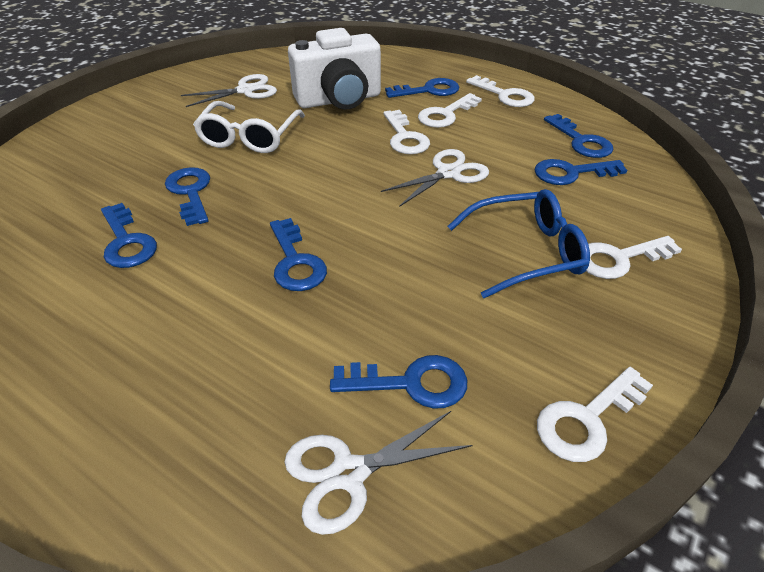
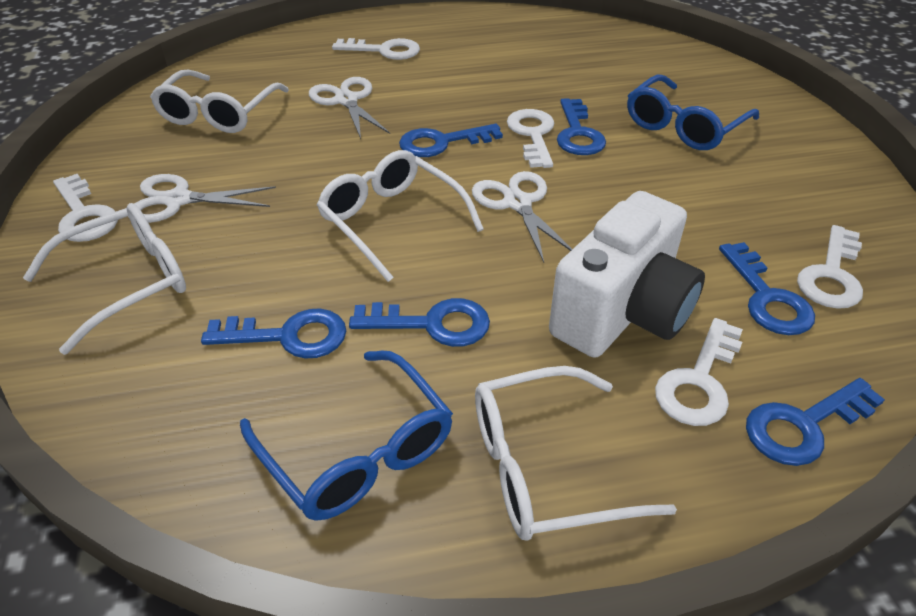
blue glasses: [448,189,590,298] = 1 -> [240,351,453,521] [627,74,759,150] = 2
blue key: [101,203,157,268] [165,167,210,226] [270,218,327,291] [330,355,467,409] [385,78,459,98] [535,159,627,185] [544,114,614,158] = 7 -> [201,308,346,359] [349,298,490,347] [399,124,503,157] [557,98,606,155] [719,242,815,335] [746,378,885,466] = 6
white glasses: [193,101,305,153] = 1 -> [23,203,186,355] [150,70,289,133] [317,150,484,282] [475,366,677,541] = 4

